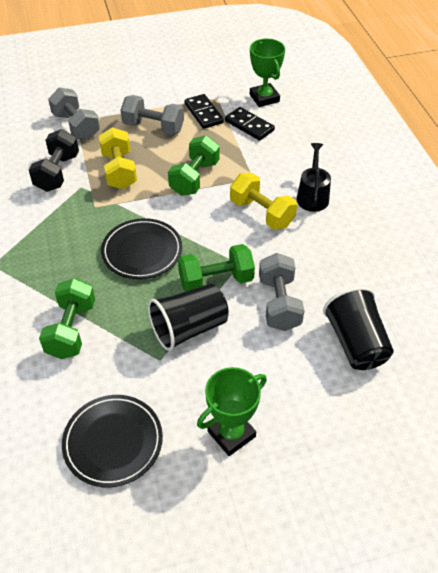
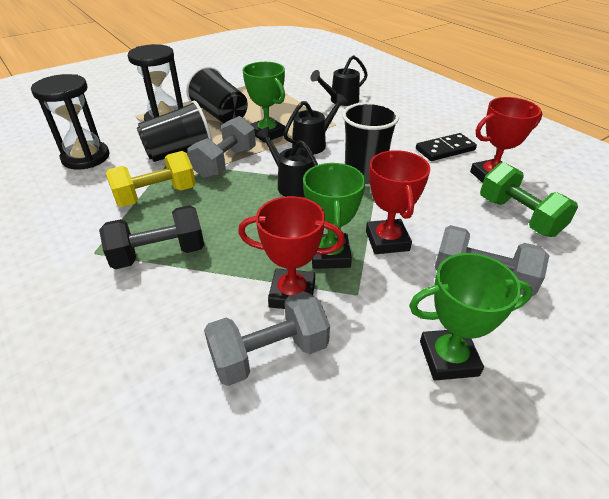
black cup: [148,284,229,351] [323,287,394,370] = 2 -> [137,100,212,162] [186,66,248,123] [342,102,399,184] = 3
black domino: [184,94,224,129] [225,107,275,141] = 2 -> [416,133,477,161] = 1
black hourglass: none = 0 -> [31,74,110,170] [128,44,183,121] = 2
black plate: [62,395,163,487] [101,218,182,279] = 2 -> none = 0
black watering can: [297,143,331,212] = 1 -> [257,127,318,198] [283,94,348,155] [310,55,368,106] = 3
green dumbbell: [39,278,95,359] [168,135,220,196] [178,244,255,292] = 3 -> [480,162,578,237] = 1
green trophy: [197,367,267,456] [250,39,285,107] = 2 -> [243,62,285,142] [303,163,365,269] [409,253,533,380] = 3
red trophy: none = 0 -> [238,196,345,309] [366,150,430,254] [470,97,542,183] = 3
yellow dumbbell: [99,127,137,189] [230,173,297,230] = 2 -> [106,151,196,207] = 1

